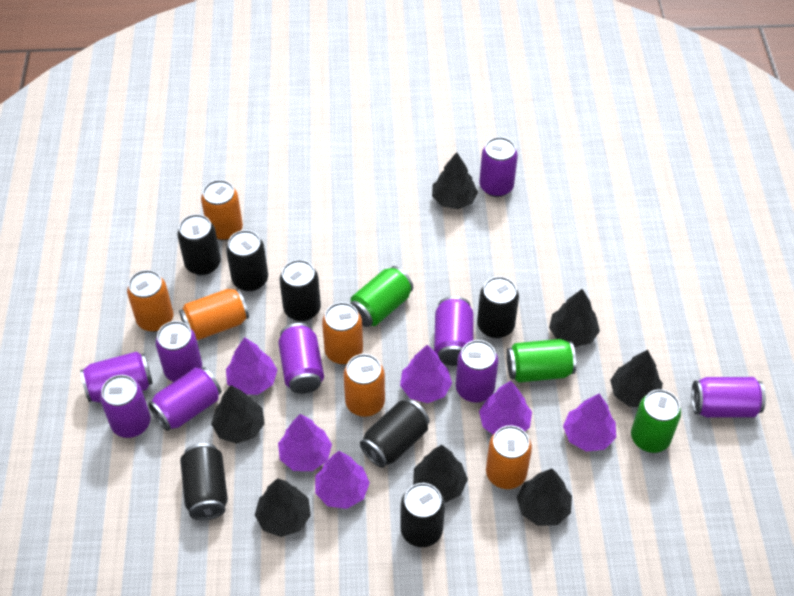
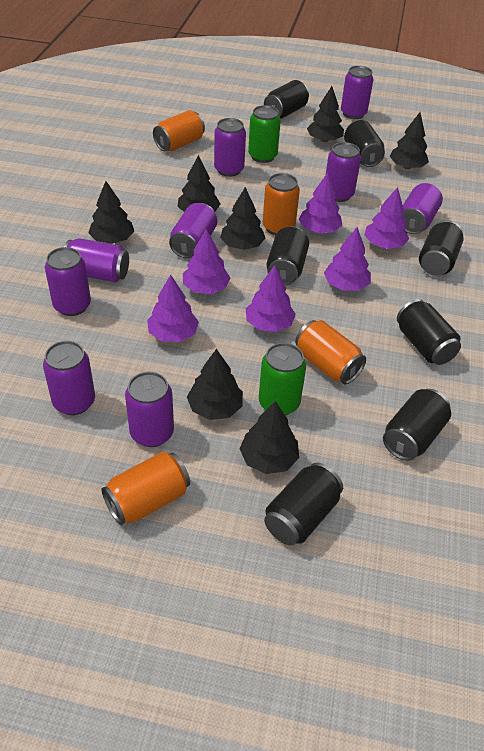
green can: [350,266,413,327] [507,339,576,383] [631,389,681,453] = 3 -> [248,105,281,163] [259,343,306,415] = 2
orange can: [127,270,173,332] [179,288,249,340] [201,180,243,241] [322,302,363,364] [343,354,385,417] [486,425,532,489] = 6 -> [101,452,190,525] [153,110,205,151] [263,173,300,235] [295,320,366,384] = 4

